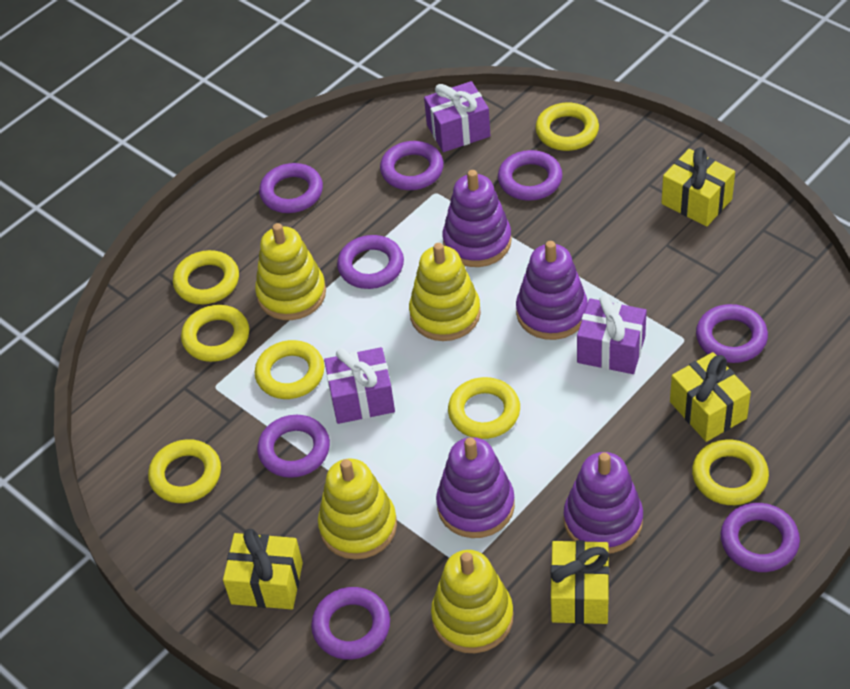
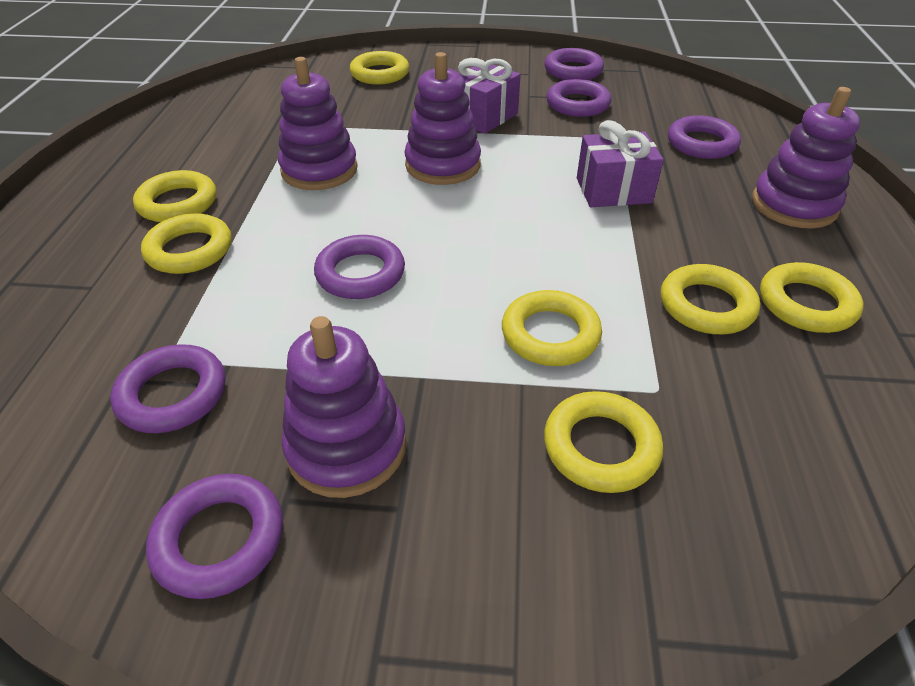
purple gift: [324,347,395,424] [424,81,490,152] [577,295,647,374] = 3 -> [458,58,521,134] [577,120,664,207] = 2
purple ring: [257,415,330,478] [259,163,323,213] [311,587,390,660] [337,235,404,289] [380,141,444,190] [498,150,563,201] [696,304,768,363] [721,503,800,572] = 8 -> [111,344,226,433] [146,474,283,599] [314,235,405,299] [544,48,604,80] [547,79,611,117] [668,115,741,159] = 6
yellow gift: [223,529,303,610] [551,540,609,624] [662,147,735,227] [670,352,751,442] = 4 -> none = 0
yellow stacking toy: [255,223,326,320] [318,459,397,559] [409,243,481,341] [431,550,514,653] = 4 -> none = 0

